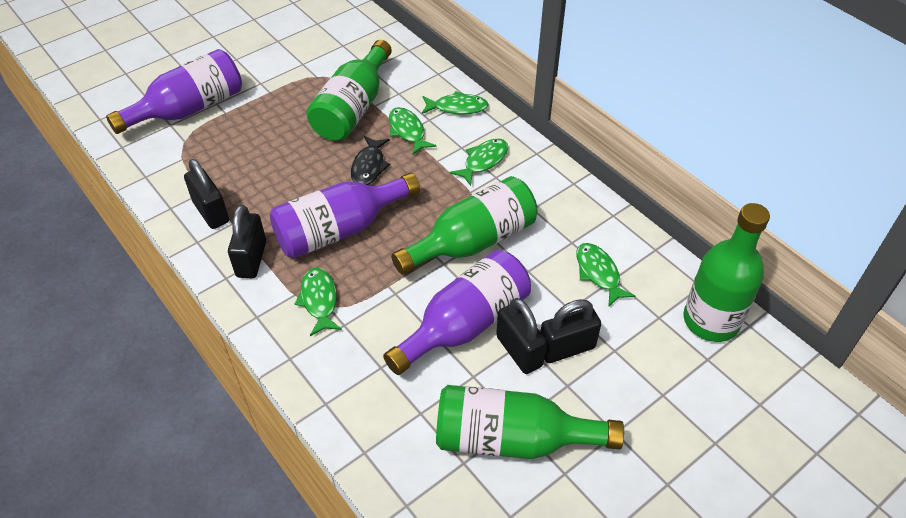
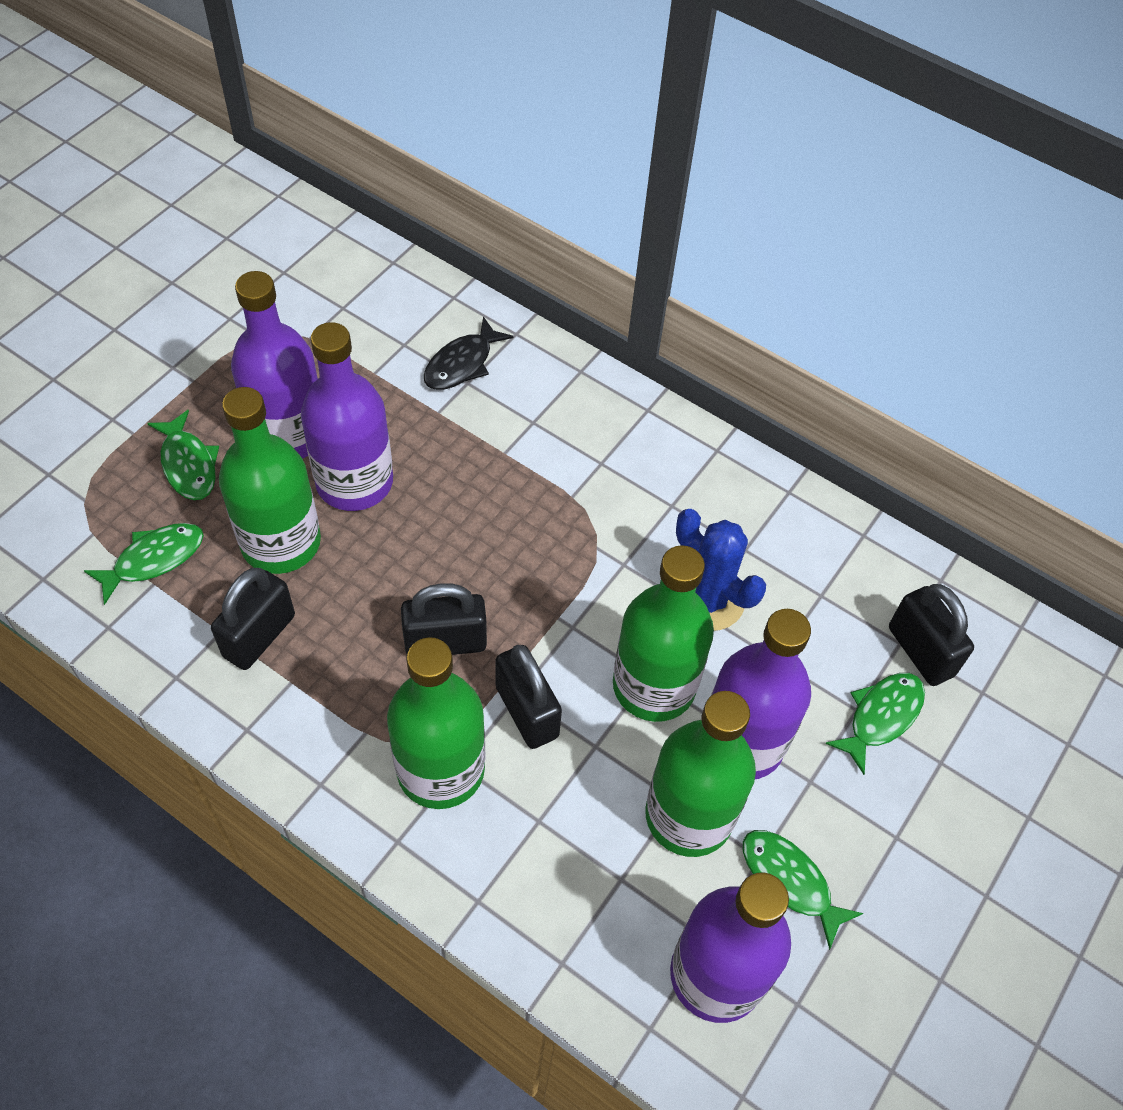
blue cactus: none = 0 -> [676,509,766,631] = 1
green fish: [295,268,342,336] [389,107,437,155] [422,91,489,115] [450,138,508,186] [576,243,635,307] = 5 -> [84,523,204,605] [147,410,219,500] [743,830,863,950] [825,673,925,775] = 4
purple bottle: [106,49,242,134] [270,173,420,258] [383,250,531,375] = 3 -> [231,271,318,458] [301,322,393,511] [670,872,791,1023] [711,609,811,779] = 4

